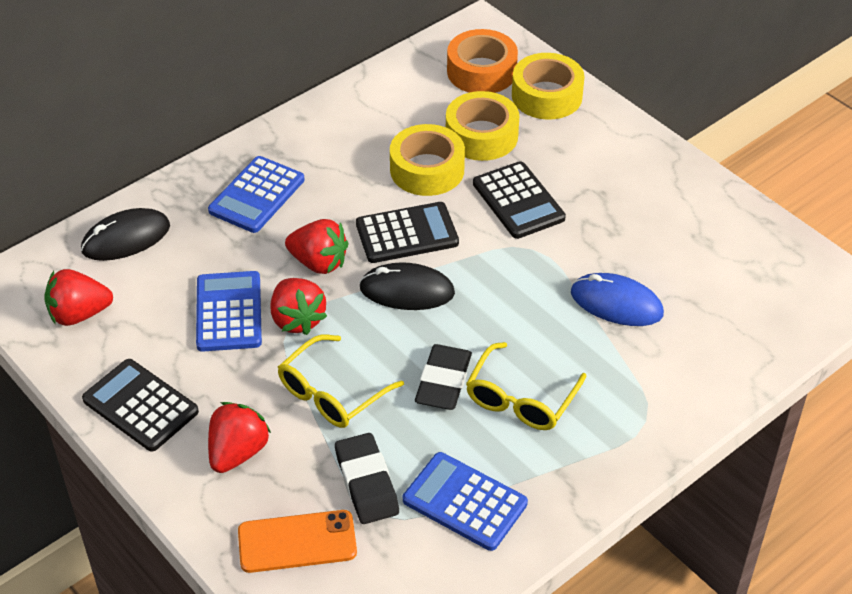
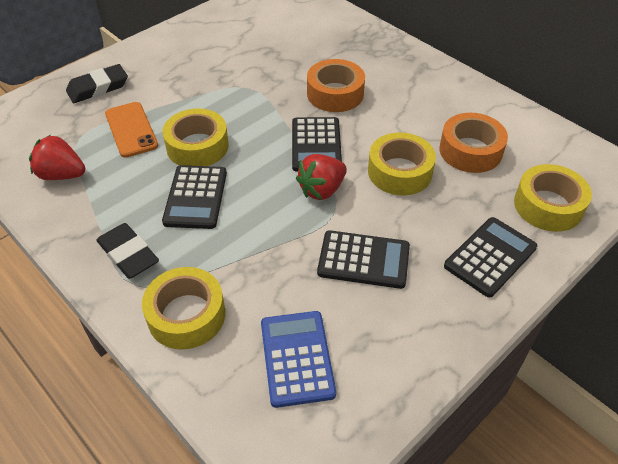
black calculator: [82,359,199,452] [356,202,459,263] [473,161,566,239] = 3 -> [162,165,227,229] [292,117,342,172] [317,230,410,289] [444,217,537,298] = 4
black mouse: [81,208,170,261] [359,262,455,310] = 2 -> none = 0
blue calculator: [196,271,262,352] [208,156,305,233] [403,452,528,551] = 3 -> [261,311,336,408] = 1
blue mouse: [571,273,664,326] = 1 -> none = 0
orange tape: [447,29,518,93] = 1 -> [307,59,365,112] [439,113,508,173] = 2
red strawberry: [44,269,113,326] [208,402,271,473] [271,278,327,335] [285,219,349,274] = 4 -> [29,135,85,180] [296,154,347,200] = 2
yellow glasses: [278,334,404,428] [466,342,586,430] = 2 -> none = 0
yellow tape: [390,124,465,196] [446,91,519,161] [512,53,585,120] = 3 -> [142,267,225,350] [162,108,229,166] [368,132,436,195] [514,164,592,232] = 4

